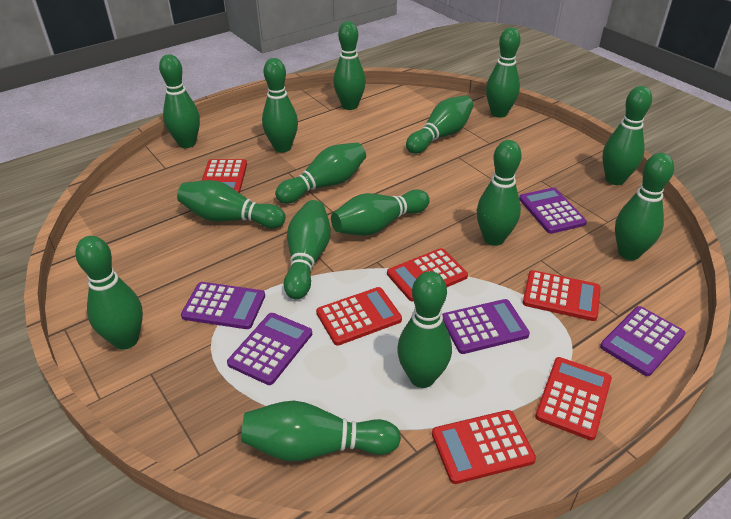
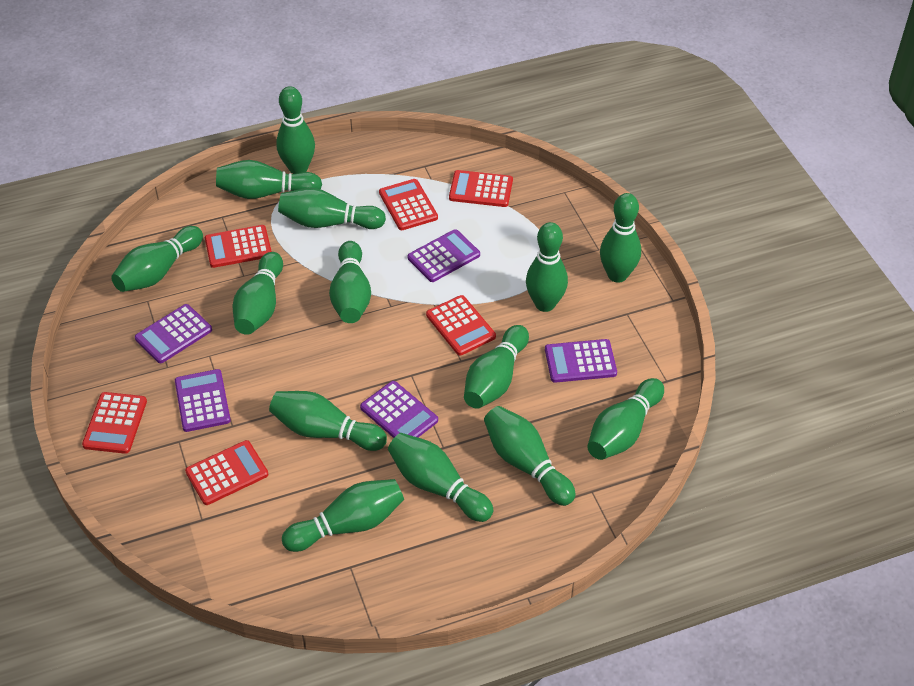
green bowling pin: [75,236,143,350] [159,54,200,148] [177,180,286,228] [241,401,401,461] [262,58,298,153] [275,142,366,204] [284,200,331,299] [331,189,430,236] [333,21,366,110] [397,271,452,388] [406,95,474,154] [477,140,522,246] [486,27,520,118] [602,86,652,185] [615,153,674,260] = 15 -> [111,226,203,292] [216,160,322,199] [233,252,283,335] [269,391,387,451] [276,86,315,174] [278,188,386,229] [282,479,404,552] [329,241,371,323] [388,433,493,522] [464,325,529,409] [484,406,576,506] [526,222,568,312] [587,378,664,460] [600,193,641,283] = 14

